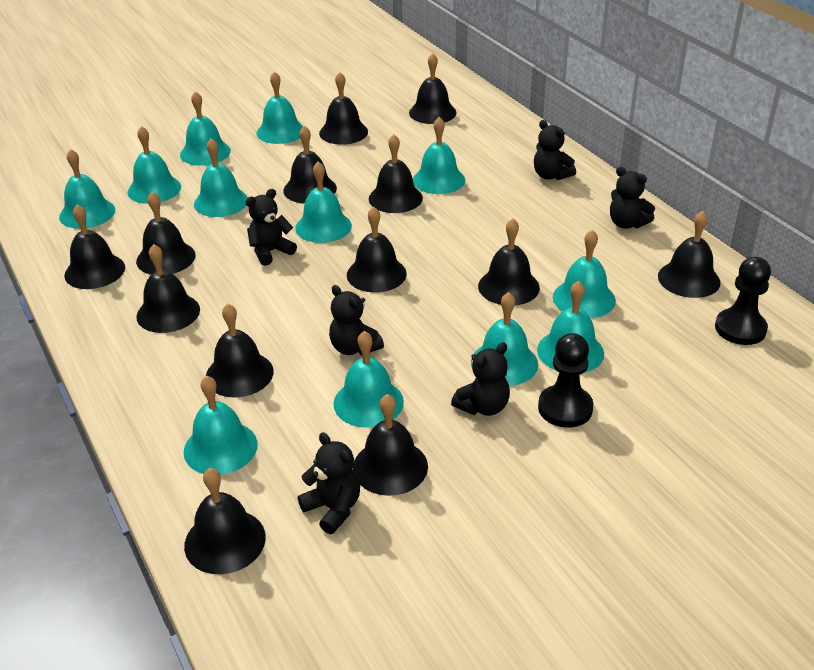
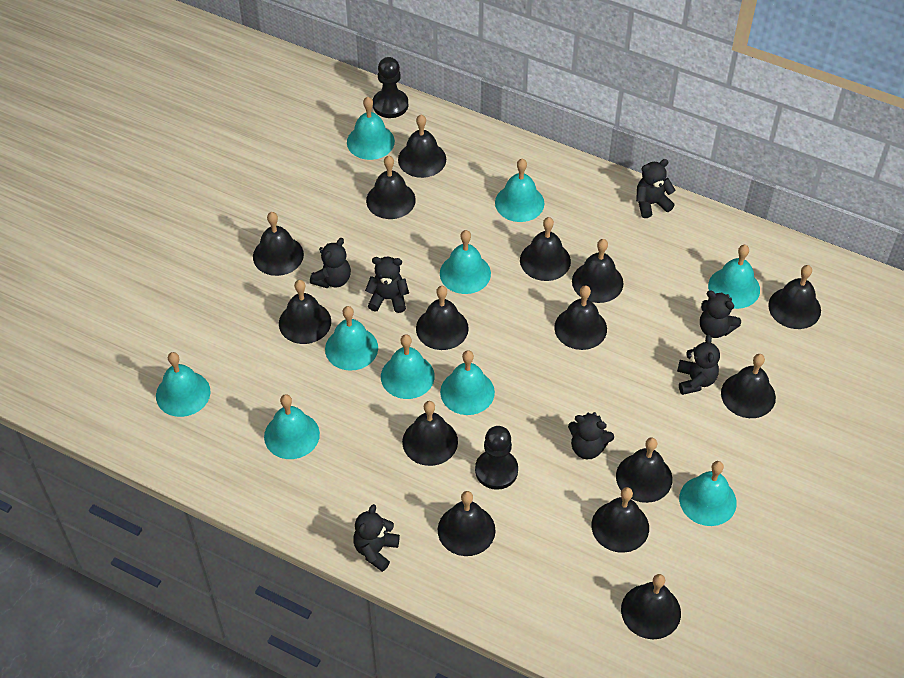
black bell: [64,204,125,289] [136,192,196,275] [136,244,200,333] [184,468,266,574] [206,304,273,398] [283,126,337,204] [319,72,368,145] [347,207,407,292] [353,394,428,496] [369,134,423,213] [409,53,457,124] [478,219,540,305] [658,211,720,298] = 13 -> [253,212,304,276] [279,280,331,344] [366,156,416,219] [398,115,446,178] [402,401,458,466] [416,286,469,350] [438,491,496,556] [520,217,571,281] [554,286,607,350] [572,239,624,303] [592,487,649,553] [616,438,672,503] [621,574,681,639] [721,354,776,418] [768,265,821,329] = 15
black teddy bear: [246,189,297,266] [298,432,360,534] [329,285,384,355] [451,342,510,416] [534,120,576,180] [610,167,655,229] = 6 -> [310,238,351,288] [353,504,400,572] [365,257,409,313] [568,412,614,459] [636,159,675,218] [677,335,720,395] [700,291,741,338] = 7
turquoise bell: [59,149,115,229] [127,126,181,204] [180,91,231,166] [184,376,258,475] [194,138,248,217] [257,71,303,144] [296,162,352,243] [333,331,404,428] [413,117,465,194] [471,292,538,386] [537,281,604,373] [553,230,616,318] = 12 -> [156,352,211,417] [264,394,320,459] [325,306,378,371] [347,97,395,160] [381,334,435,399] [440,230,491,294] [440,350,495,415] [495,159,545,222] [679,461,737,526] [708,245,760,309] = 10

